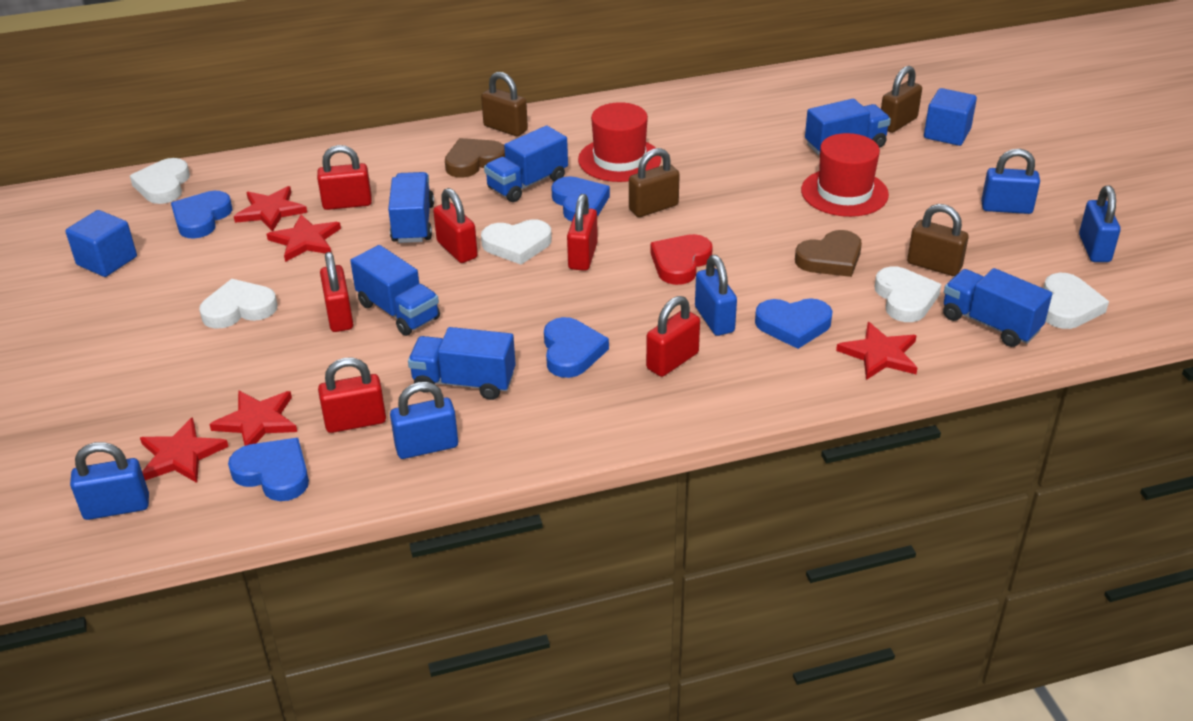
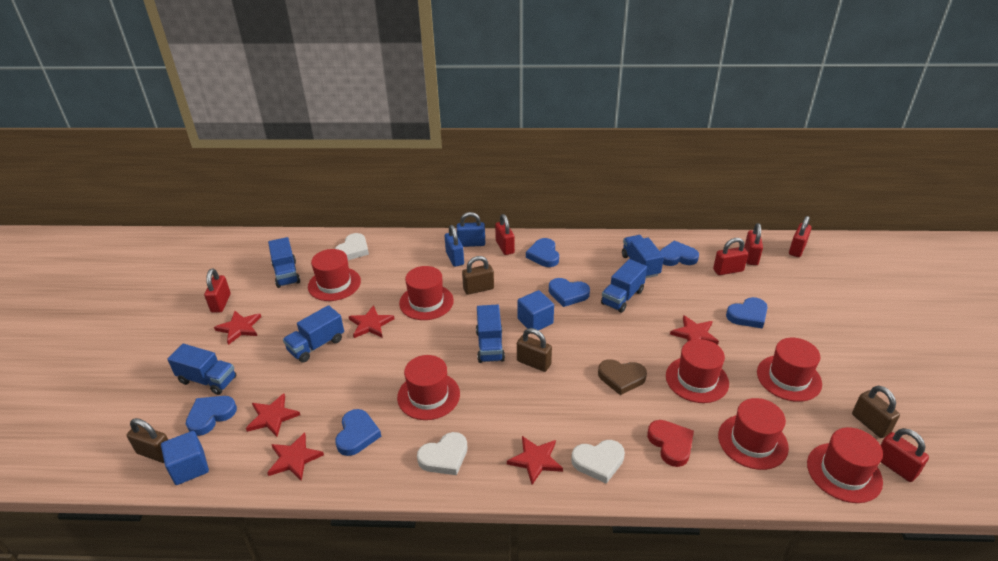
blue heart: [171,191,233,239] [228,438,309,501] [544,317,609,378] [551,176,610,221] [755,298,832,349] = 5 -> [186,396,237,436] [335,409,381,456] [526,238,559,267] [549,278,590,307] [660,241,699,266] [726,297,768,328] = 6
blue padlock: [70,442,149,520] [390,382,458,459] [695,255,737,336] [981,149,1040,214] [1079,186,1121,262] = 5 -> [445,225,464,267] [457,212,485,247] = 2
brown heart: [445,138,505,178] [795,230,862,277] = 2 -> [598,359,647,395] = 1
red hat: [578,102,661,182] [801,133,889,217] = 2 -> [308,249,361,301] [397,355,460,420] [399,266,454,320] [666,339,729,403] [718,398,789,470] [757,338,822,402] [807,427,883,503] = 7
red star: [140,417,229,483] [209,390,297,446] [234,186,307,231] [267,214,341,262] [836,322,917,380] = 5 -> [214,311,261,345] [246,394,300,437] [267,432,324,481] [349,305,394,338] [507,436,563,485] [670,315,719,345] = 6
white heart: [130,158,190,204] [199,279,277,329] [481,219,552,265] [875,266,942,322] [1043,273,1109,329] = 5 -> [335,233,369,260] [417,432,467,475] [571,440,625,484] = 3

